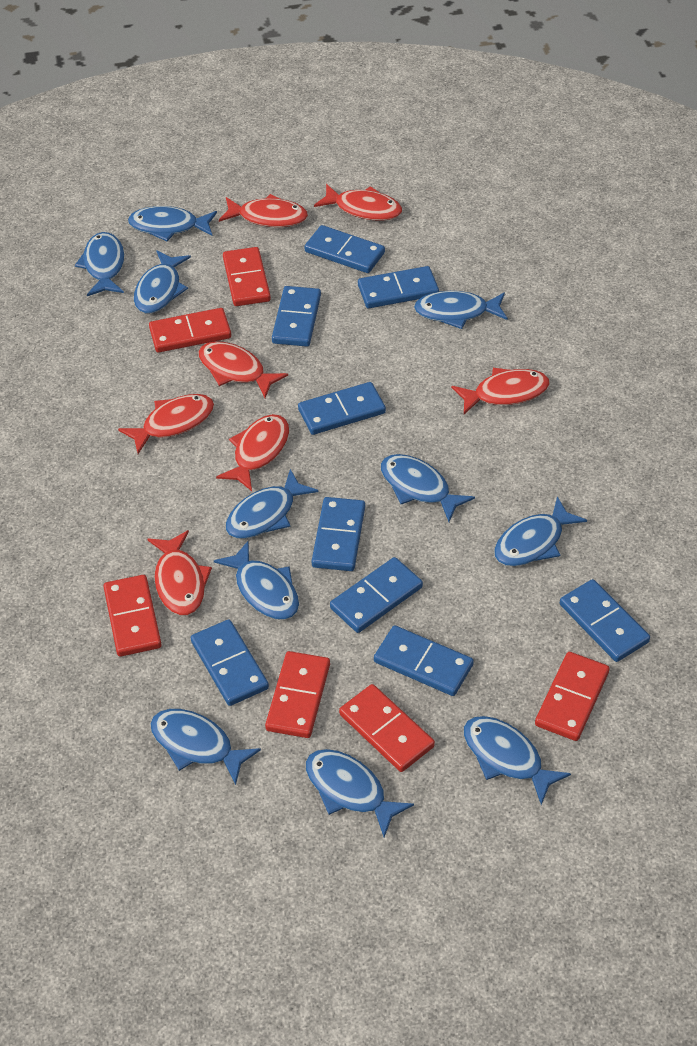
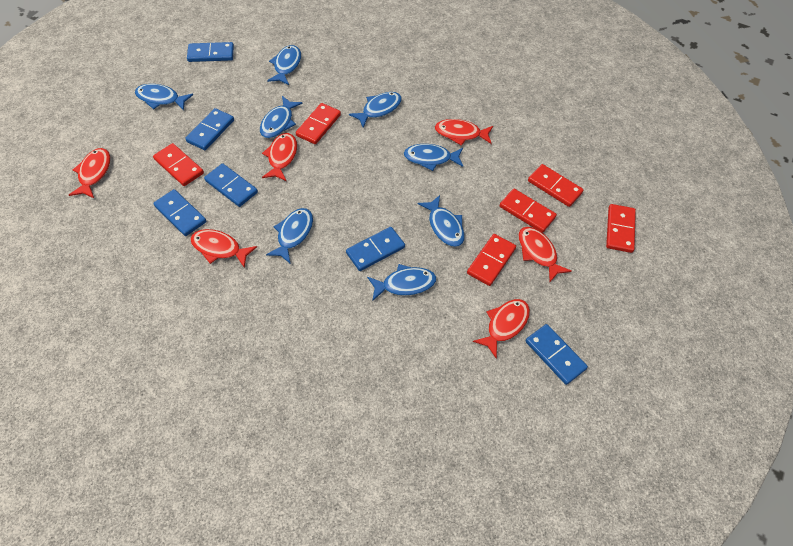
blue domino: [191,619,269,706] [272,286,321,347] [298,382,386,435] [304,225,385,273] [312,497,365,571] [330,557,423,633] [358,266,439,308] [374,625,474,696] [560,579,650,662] = 9 -> [153,189,206,236] [185,108,234,150] [187,42,234,62] [204,163,258,207] [346,227,405,271] [526,324,588,385] = 6
blue fish: [75,232,124,296] [128,206,217,241] [134,250,191,313] [150,709,261,785] [214,541,299,620] [226,469,318,539] [306,749,414,837] [381,454,475,522] [414,291,508,329] [464,716,571,805] [494,497,587,566] = 11 -> [135,84,193,111] [260,96,303,138] [266,208,313,264] [267,45,301,85] [349,92,402,128] [367,264,436,301] [404,144,463,171] [418,195,464,247] = 8
red fish: [118,394,214,454] [147,530,212,615] [198,341,288,398] [216,414,289,491] [219,194,308,227] [314,184,402,221] [451,368,550,414] = 7 -> [69,148,110,198] [190,229,257,268] [262,133,297,181] [435,119,493,146] [473,299,530,359] [518,227,572,282] = 6

